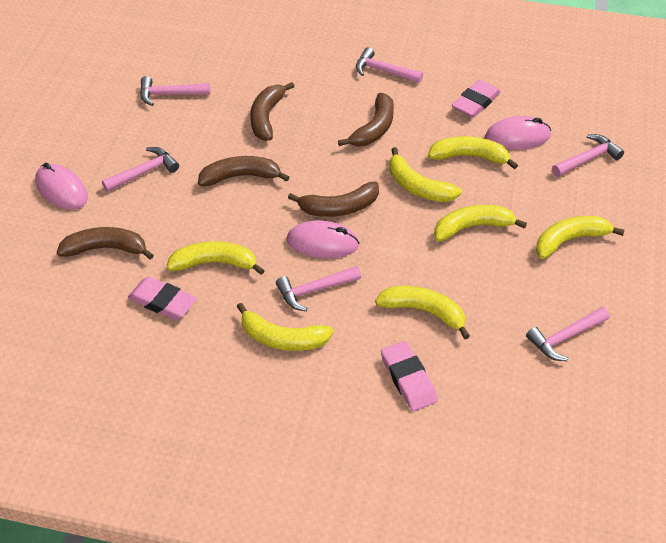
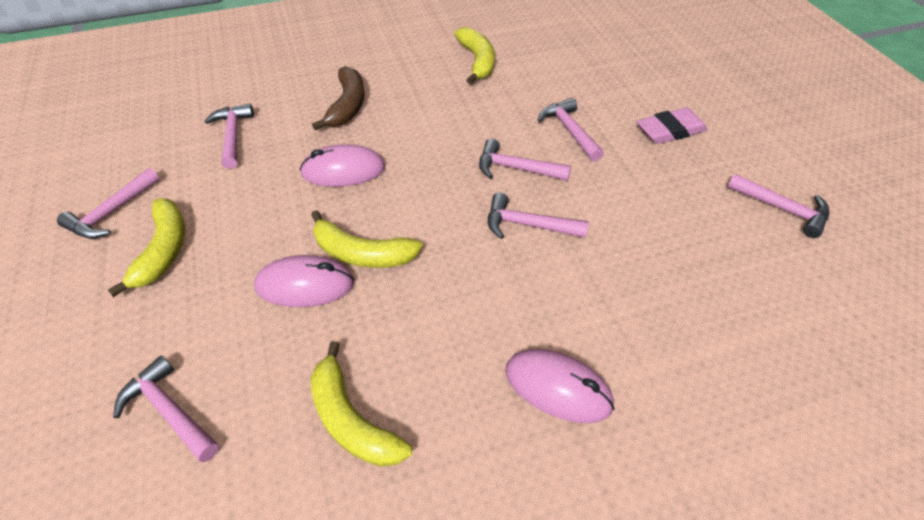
brown banana: [57,227,154,260] [198,156,289,186] [250,82,295,141] [288,181,379,217] [338,93,394,146] = 5 -> [312,66,365,130] = 1
pink eraser: [128,276,197,320] [381,341,438,411] [452,80,501,118] = 3 -> [637,108,708,144] = 1
pink hammer: [102,147,179,192] [140,76,210,106] [276,266,361,311] [356,47,423,83] [526,307,609,361] [552,134,624,177] = 6 -> [57,168,160,239] [113,355,219,462] [204,103,254,169] [479,139,571,181] [488,193,588,239] [538,98,604,161] [727,174,829,238] = 7
yellow banana: [166,241,265,275] [237,303,333,351] [375,286,470,339] [389,147,462,202] [428,136,518,169] [434,205,527,242] [536,216,625,259] = 7 -> [108,198,185,297] [311,210,423,268] [311,341,412,467] [454,27,495,84] = 4

